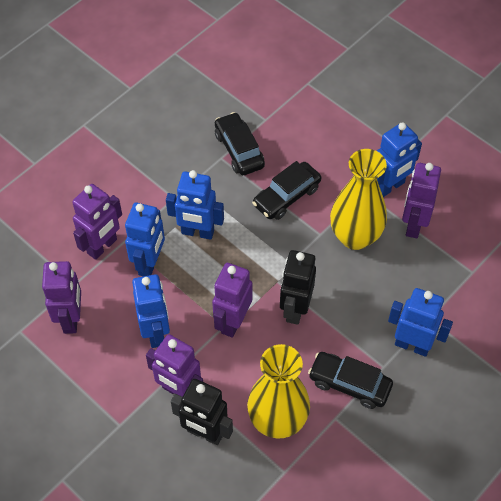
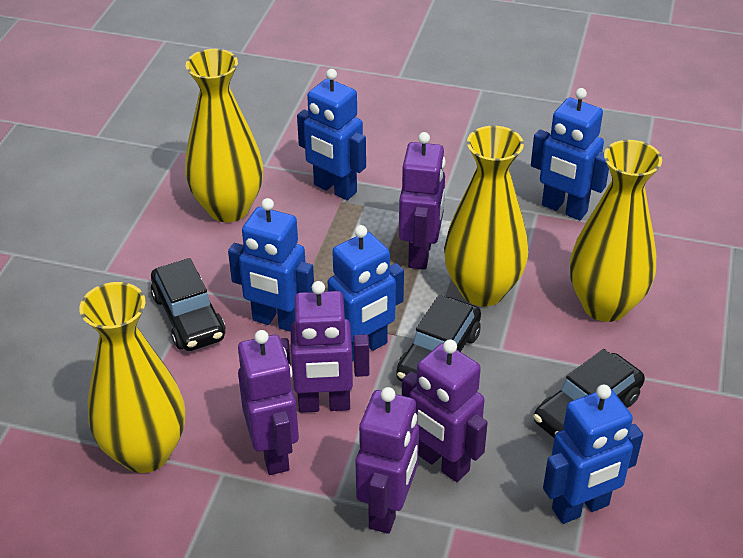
black robot: [171,379,233,445] [280,250,316,325] = 2 -> none = 0
yellow vase: [247,344,310,439] [330,149,387,250] = 2 -> [79,282,185,473] [185,49,263,222] [444,126,528,306] [570,140,662,322] = 4

